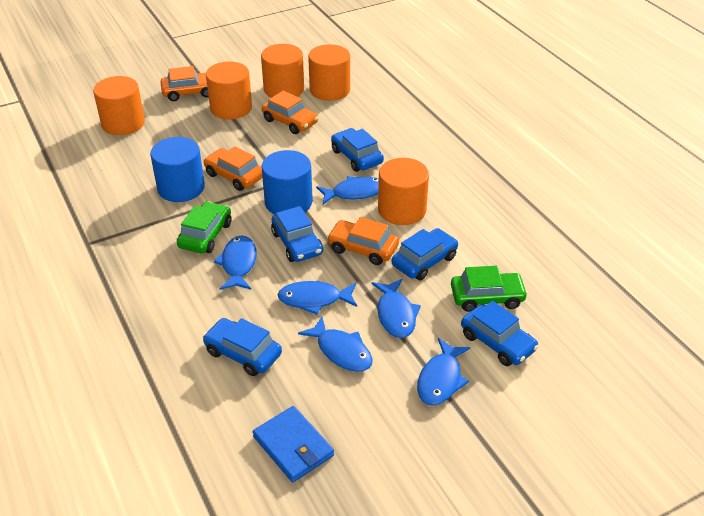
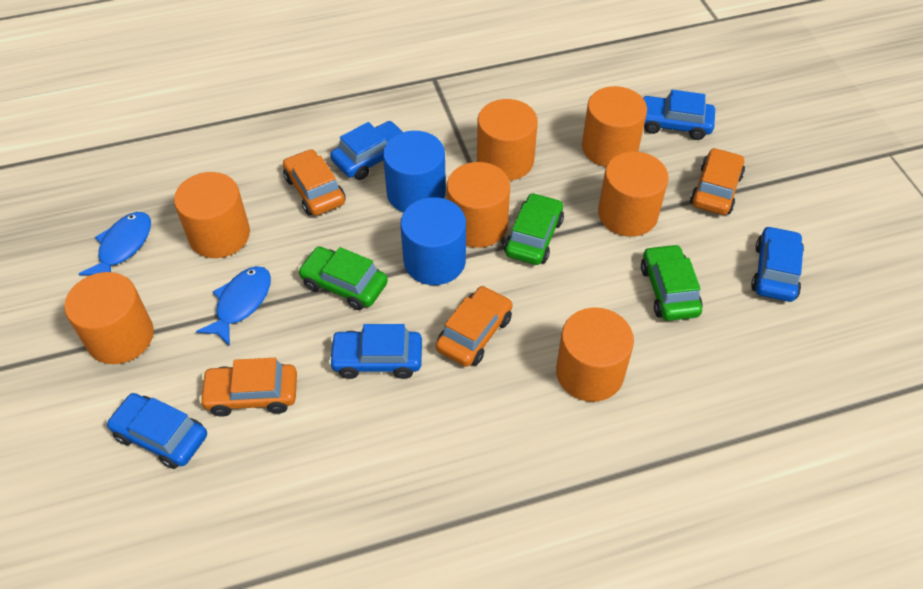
blue fish: [214,235,257,290] [278,281,357,315] [298,317,372,372] [316,176,379,204] [372,279,421,338] [417,338,470,406] = 6 -> [79,212,151,275] [196,266,271,346] = 2
blue wallet: [253,406,334,482] = 1 -> none = 0
green car: [177,201,232,253] [451,266,528,312] = 2 -> [298,246,388,310] [504,193,564,265] [641,244,703,321] = 3
orange cylinder: [93,76,145,135] [206,62,252,120] [261,44,304,98] [308,44,350,101] [378,158,429,225] = 5 -> [64,272,154,364] [174,172,250,258] [447,162,510,248] [477,99,538,181] [556,308,634,402] [582,86,647,167] [598,151,669,237] = 7

